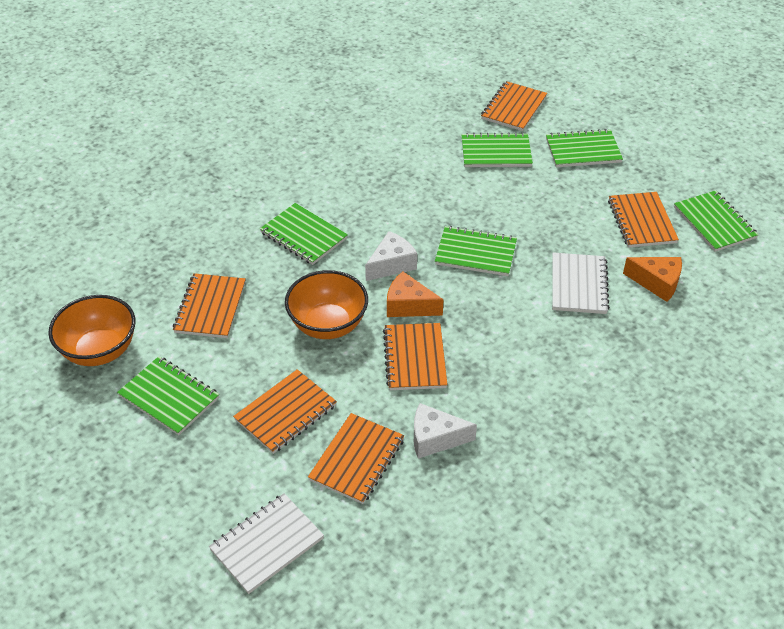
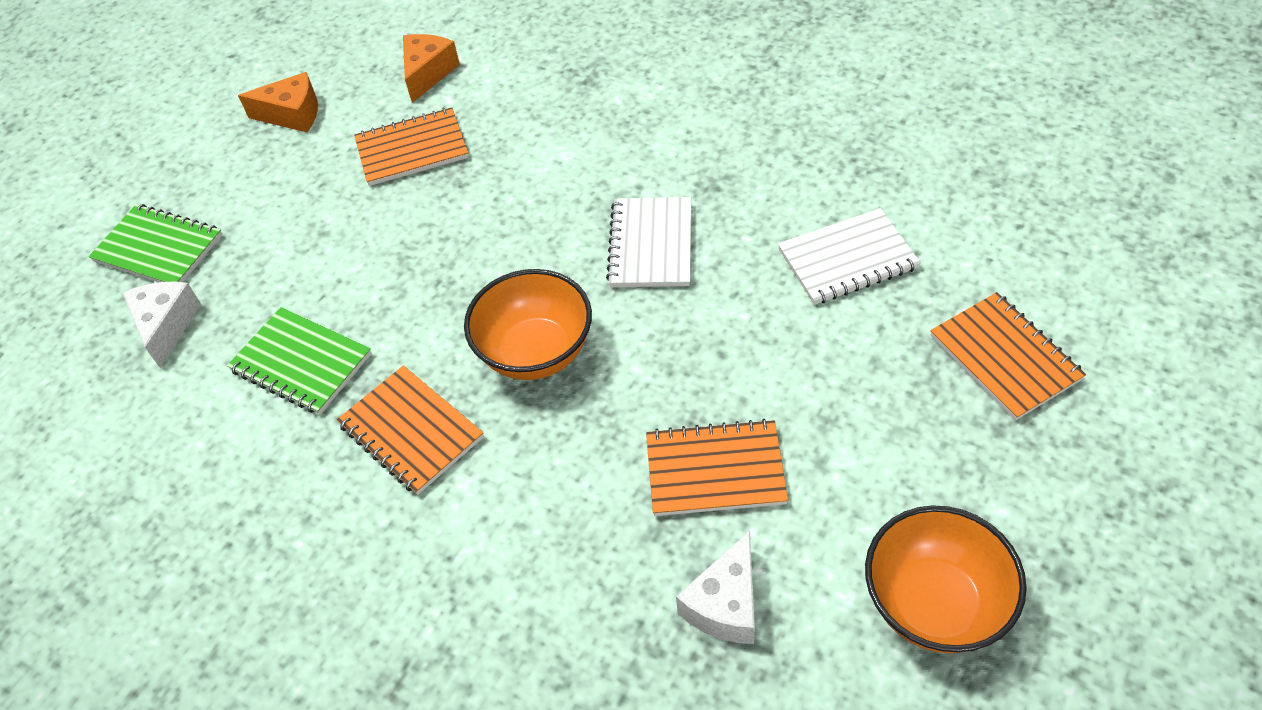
green notebook: [117,356,219,435] [260,203,348,265] [435,226,517,276] [462,132,533,167] [546,129,623,167] [674,190,759,252] = 6 -> [89,204,222,282] [227,307,372,414] = 2
orange notebook: [173,273,246,338] [233,369,337,454] [308,413,404,504] [383,323,448,390] [481,81,547,131] [608,192,679,248] = 6 -> [337,365,484,495] [354,107,469,186] [646,419,788,516] [930,292,1086,420] = 4

